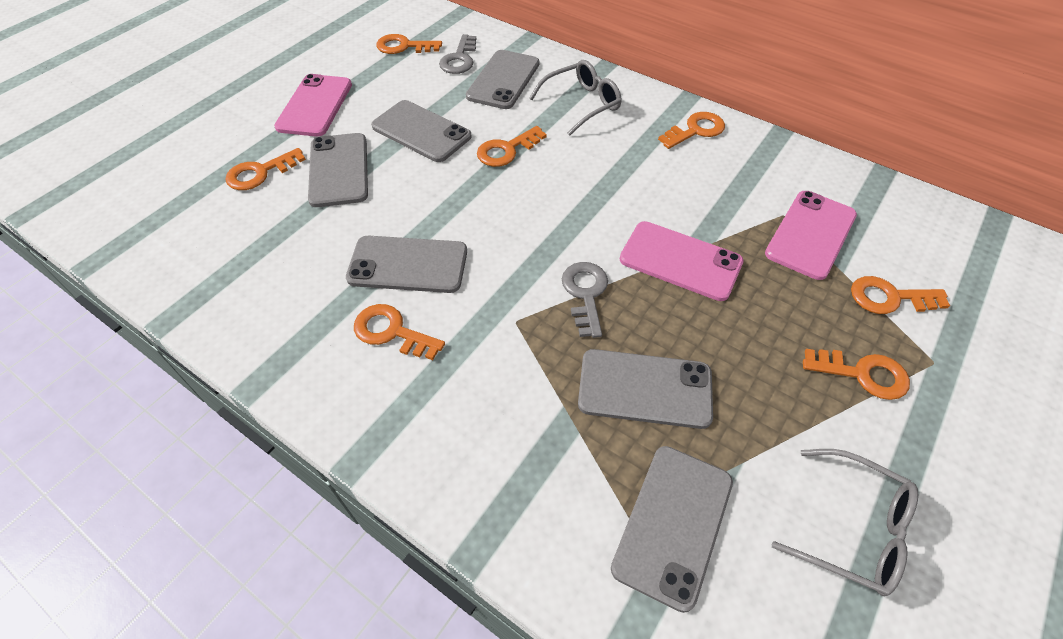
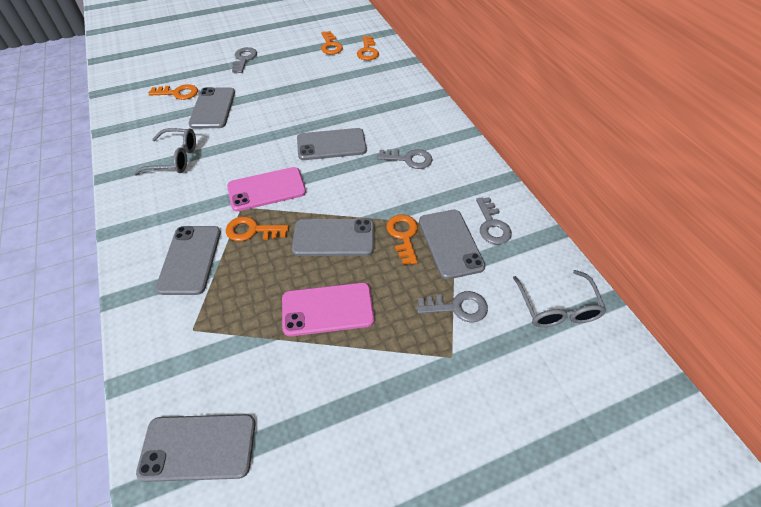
grey key: [439,34,476,74] [562,262,608,338] = 2 -> [232,47,257,73] [377,149,432,169] [417,291,488,322] [476,197,512,244] = 4
orange key: [225,148,306,190] [354,304,445,360] [376,34,442,54] [477,126,547,167] [658,112,725,149] [803,349,910,400] [851,276,950,314] = 7 -> [148,84,198,100] [226,216,289,241] [321,31,343,55] [357,36,379,60] [386,214,418,265] = 5
pink phone: [274,74,352,137] [620,221,744,301] [765,191,857,280] = 3 -> [227,167,306,211] [282,283,374,336] = 2

